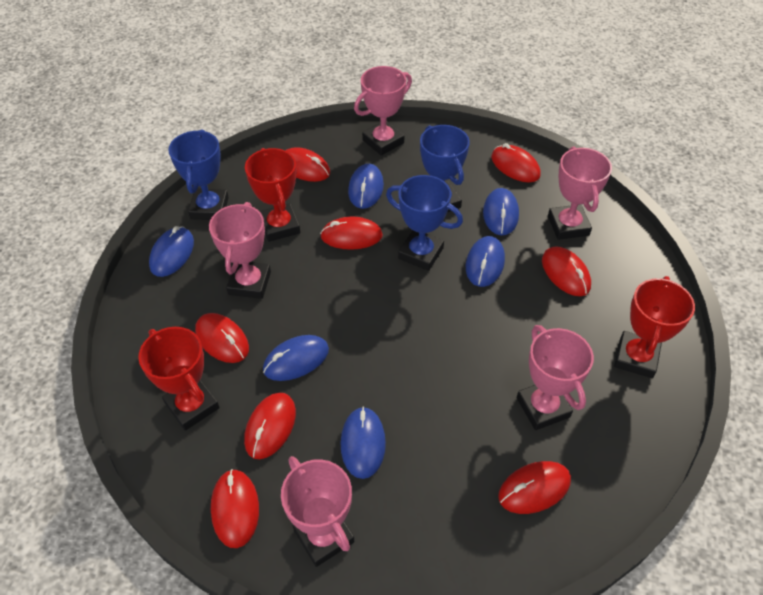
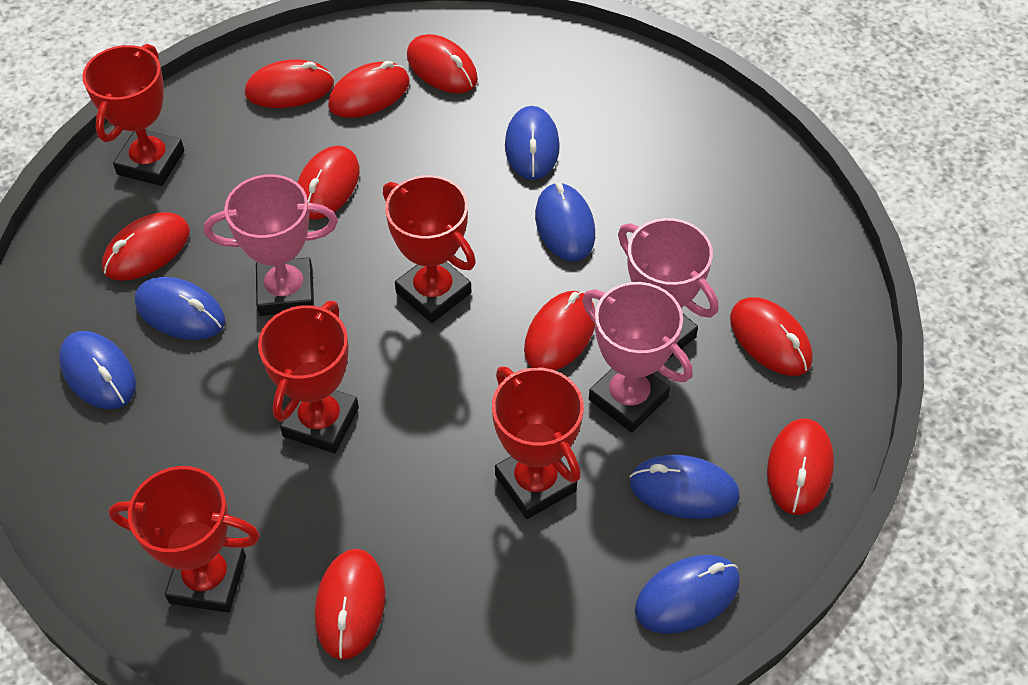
blue trophy: [168,129,229,220] [386,175,463,271] [420,125,470,212] = 3 -> none = 0
pink trophy: [209,202,271,299] [281,456,354,567] [354,66,412,156] [516,325,594,430] [548,147,612,240] = 5 -> [204,174,338,316] [582,282,693,433] [618,218,718,359] = 3
red mouse: [195,313,249,363] [211,469,259,548] [244,393,296,459] [285,147,330,182] [320,216,383,250] [491,143,541,182] [498,461,571,514] [542,246,591,296] = 8 -> [102,212,190,281] [245,59,334,108] [297,146,359,220] [315,549,385,660] [328,61,410,118] [407,34,478,93] [524,291,595,370] [730,297,813,376] [767,419,834,515] = 9
red trophy: [138,327,220,431] [245,148,300,242] [614,276,695,378] = 3 -> [82,44,184,186] [108,466,260,613] [258,301,359,453] [383,175,476,323] [492,366,584,519] = 5

